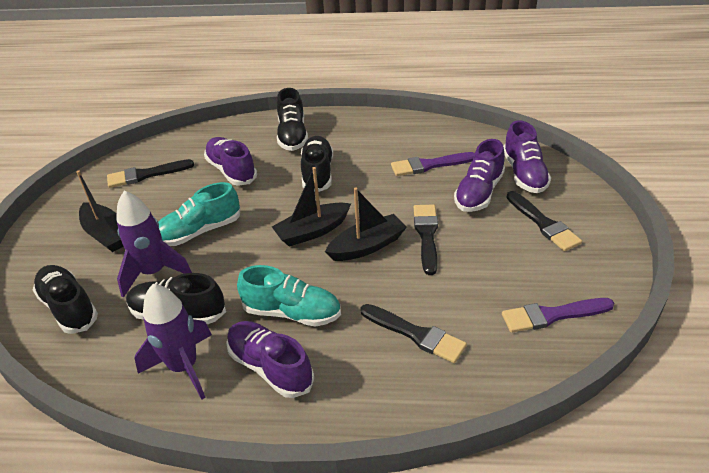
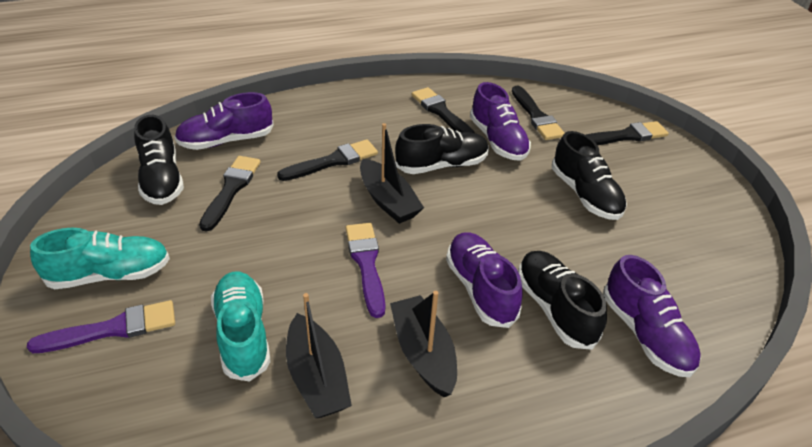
black brush: [107,159,194,188] [360,304,467,363] [414,205,438,275] [506,191,582,251] = 4 -> [199,156,261,232] [277,139,378,181] [412,87,475,133] [512,85,564,140] [586,121,669,145] = 5
purple rocket: [116,191,192,298] [134,284,212,400] = 2 -> none = 0

